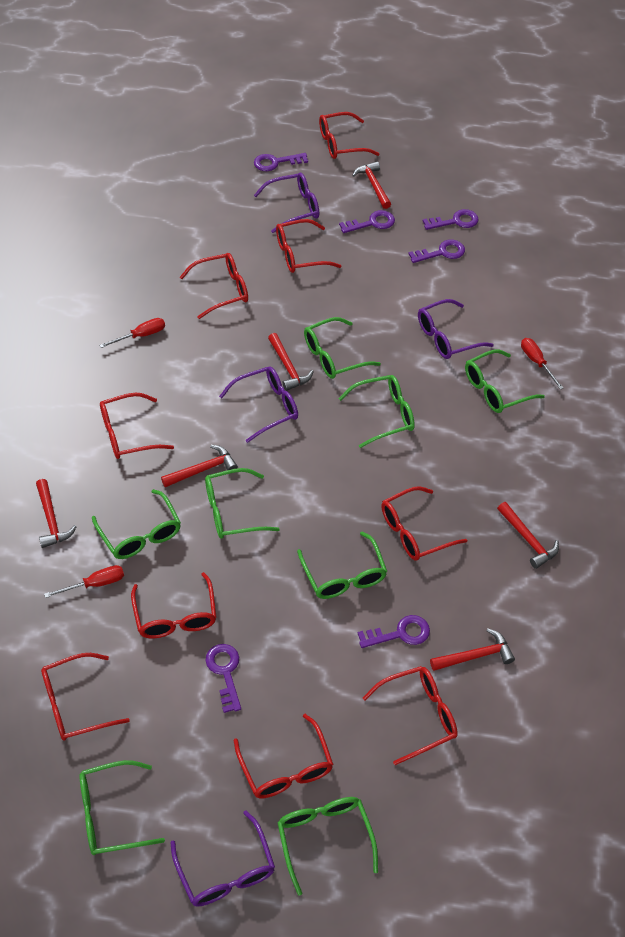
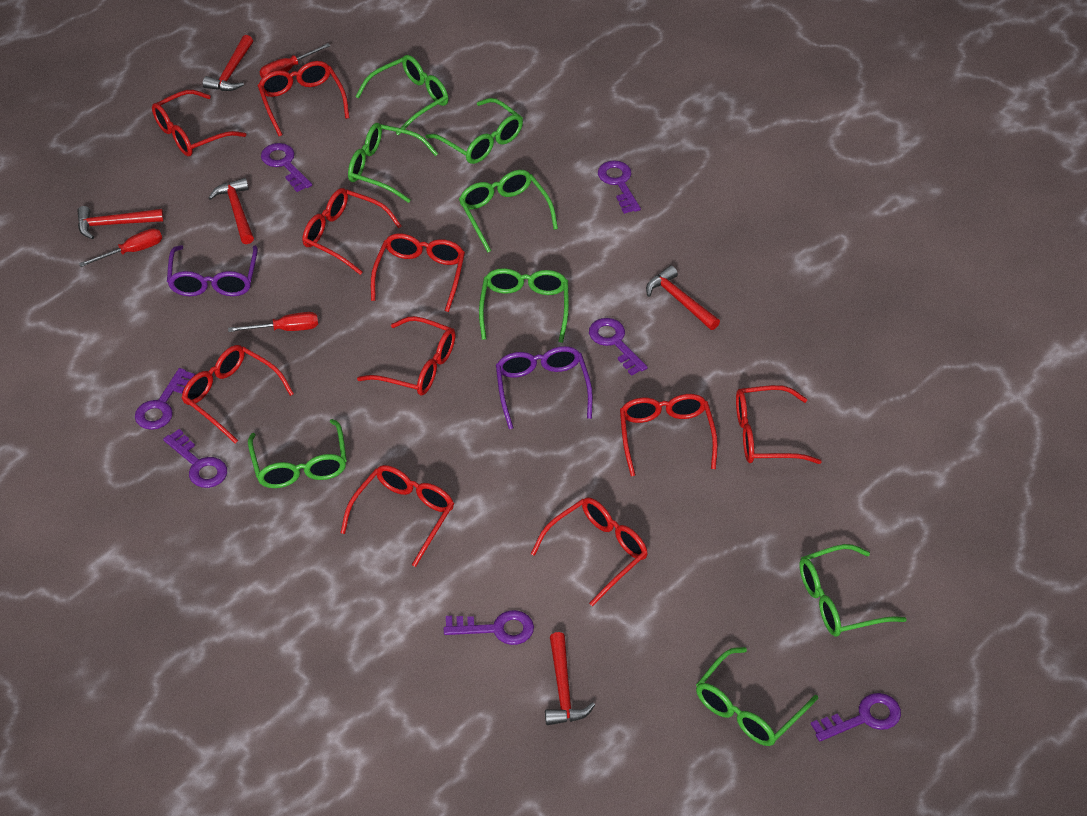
purple glasses: [171,810,275,907] [219,366,298,443] [254,173,319,233] [418,299,494,359] = 4 -> [167,245,258,296] [496,346,593,429] = 2
purple key: [206,644,241,713] [254,153,308,171] [339,210,395,233] [358,615,430,648] [408,240,465,263] [423,209,479,230] = 6 -> [135,368,195,430] [163,429,227,488] [261,143,312,192] [444,610,534,645] [589,318,648,376] [598,160,641,214] [811,693,901,741] = 7
red glasses: [41,653,130,741] [100,393,174,459] [131,572,217,638] [180,253,248,319] [234,714,333,799] [276,219,341,273] [319,112,379,159] [363,666,458,765] [381,486,467,561] = 9 -> [152,90,246,156] [182,345,294,443] [258,61,349,136] [302,188,401,275] [340,465,454,567] [357,316,456,396] [371,233,465,312] [531,497,648,606] [620,394,718,476] [736,385,822,464] = 10
red hammer: [36,479,76,548] [161,445,238,487] [268,333,314,391] [352,161,391,209] [430,628,515,671] [497,502,559,569] = 6 -> [77,206,164,239] [203,35,253,91] [209,178,254,244] [545,632,595,725] [646,266,720,330] = 5

